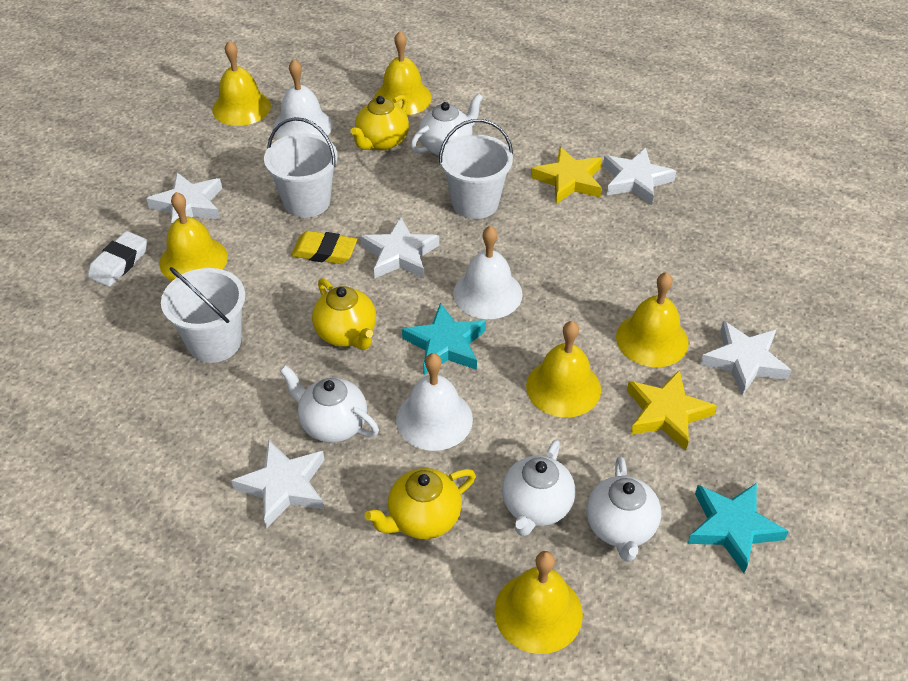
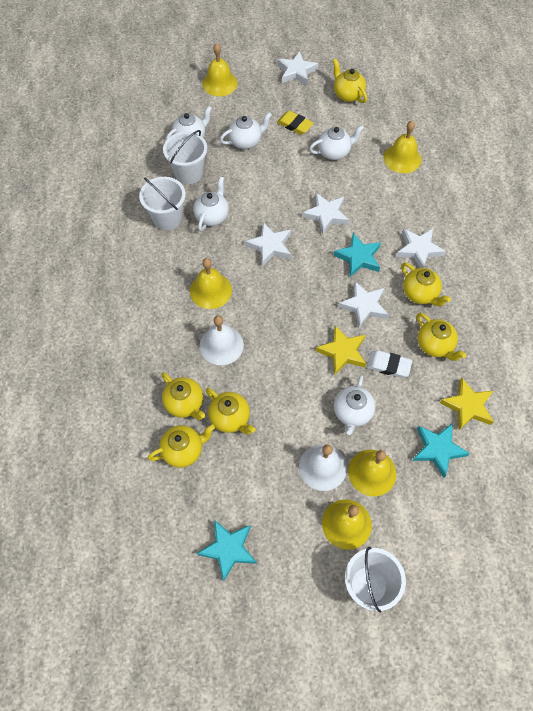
turquoise star: [402,303,486,375] [687,483,789,573] = 2 -> [197,520,257,582] [334,233,381,277] [412,423,470,478] = 3
white bell: [273,59,333,139] [396,353,473,451] [453,226,523,319] = 3 -> [200,316,244,365] [299,444,347,491] = 2
white teapot: [280,365,379,443] [411,93,483,156] [502,440,575,536] [586,456,661,561] = 4 -> [166,106,212,140] [193,177,229,231] [220,112,272,149] [309,125,364,160] [334,375,375,435] = 5
yellow bell: [160,192,228,281] [212,40,271,126] [374,31,432,115] [494,551,583,654] [526,321,601,418] [616,272,689,367] = 6 -> [190,258,232,309] [202,43,238,96] [322,499,372,550] [348,450,396,496] [383,121,421,173] = 5
yellow teapot: [312,278,376,350] [350,95,409,150] [365,468,476,539] = 3 -> [148,424,215,468] [161,372,206,420] [206,388,255,434] [333,59,367,103] [401,263,451,306] [417,313,466,361] = 6

